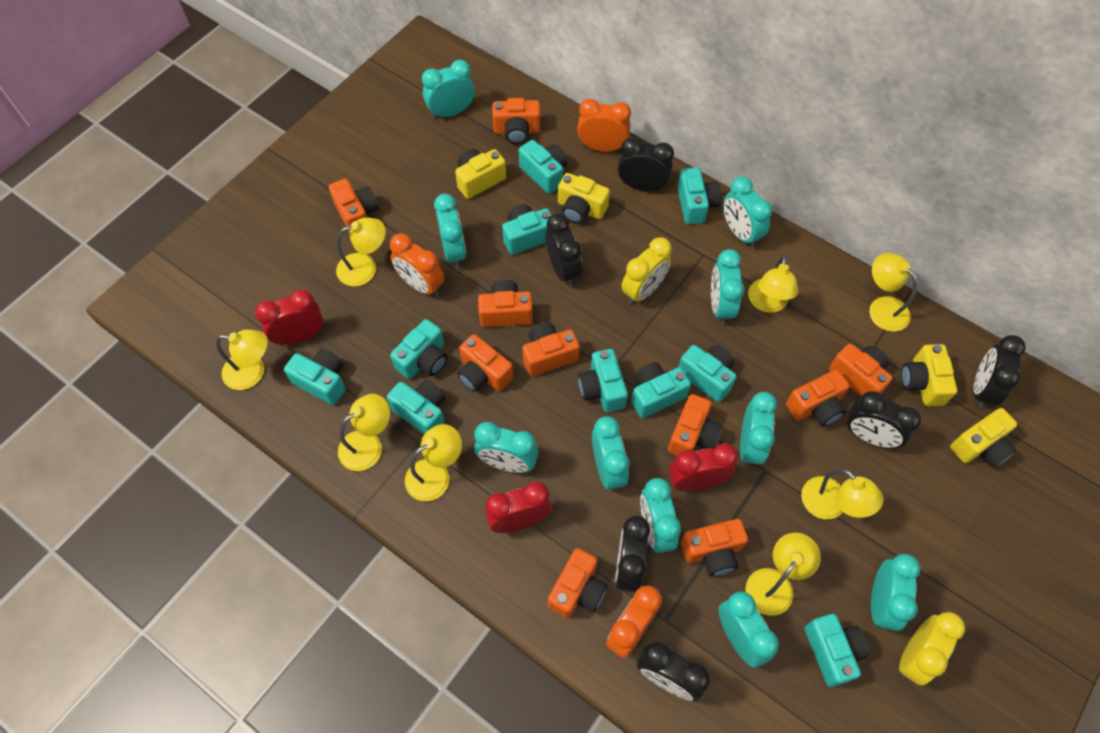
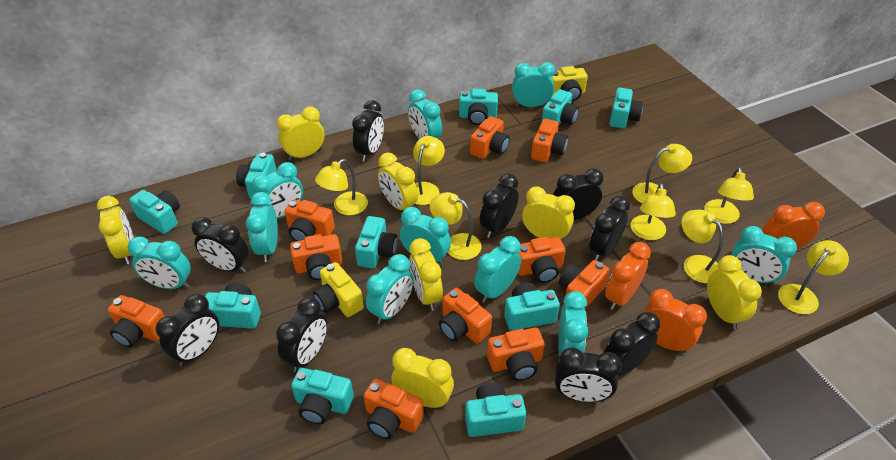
black clock: [546,213,582,287] [615,516,650,592] [618,137,674,191] [637,642,710,701] [846,391,921,449] [973,335,1026,409] = 6 -> [155,294,219,366] [191,217,249,273] [276,297,327,372] [352,100,384,162] [480,174,519,238] [553,168,603,220] [555,348,622,402] [589,196,630,261] [604,312,660,376] = 9
red clock: [255,289,323,345] [485,481,552,533] [669,443,738,491] = 3 -> none = 0
yellow camera: [455,149,506,199] [558,173,610,224] [901,344,957,406] [950,408,1017,468] = 4 -> [313,262,364,317] [551,66,588,101] = 2
yellow clock: [621,237,672,304] [899,612,965,686] = 2 -> [97,196,134,264] [277,107,324,161] [378,152,418,210] [391,348,454,408] [409,238,443,311] [522,186,575,243] [707,255,762,329] = 7

